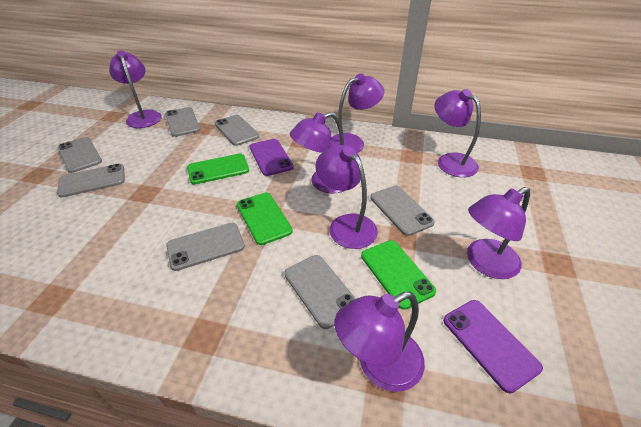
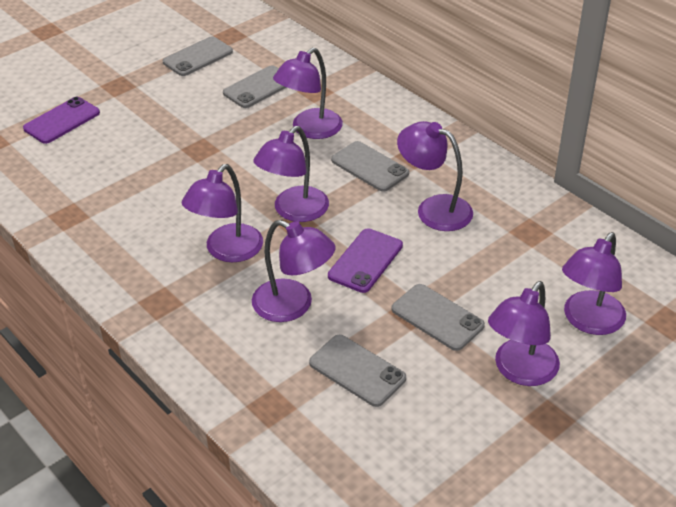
green phone: [187,154,249,184] [237,193,293,245] [361,240,436,310] = 3 -> none = 0
grey phone: [57,137,102,173] [57,164,125,197] [165,107,200,137] [166,223,245,271] [215,115,260,146] [284,255,356,329] [370,186,435,236] = 7 -> [163,36,233,76] [223,65,287,108] [309,335,406,407] [331,141,409,192] [391,284,485,351] = 5

